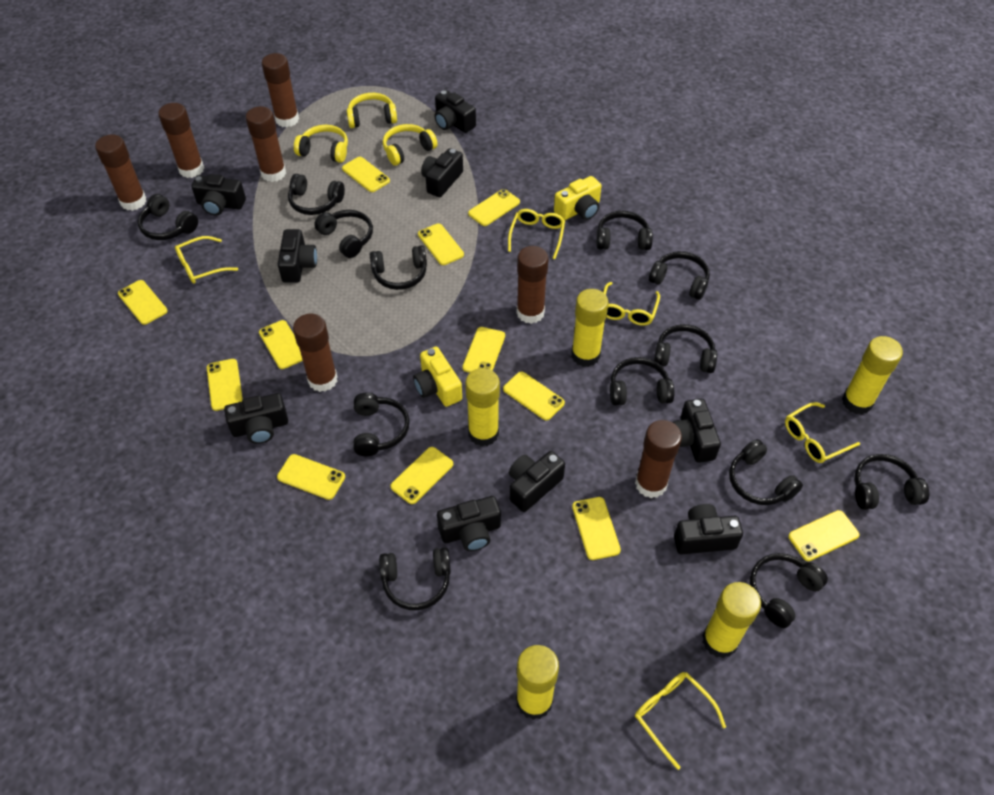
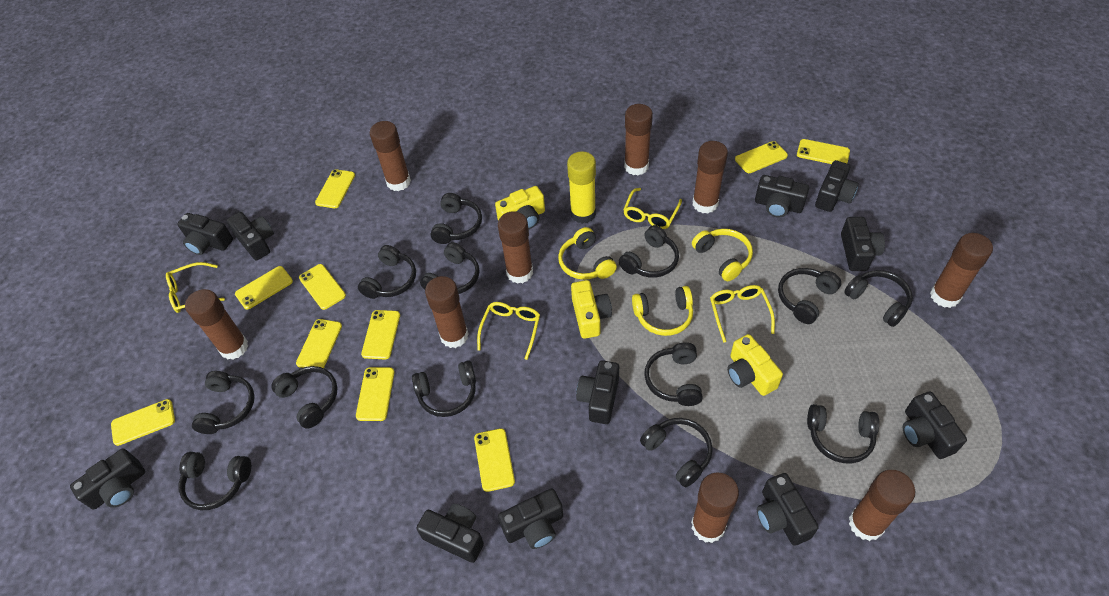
black camera: [191,174,246,216] [224,393,288,444] [278,229,317,283] [421,148,463,197] [434,90,476,133] [437,496,501,551] [509,451,565,512] [672,399,721,463] [674,504,743,555] = 9 -> [70,449,145,510] [177,213,233,255] [227,212,274,260] [416,504,484,563] [498,489,563,549] [576,360,619,424] [755,175,809,217] [757,473,819,546] [815,160,859,212] [841,217,885,271] [903,391,967,459] = 11
brown glue stick: [95,134,146,211] [158,103,204,178] [246,106,286,182] [262,53,299,127] [293,314,338,392] [517,246,549,324] [635,420,682,498] = 7 -> [185,289,248,360] [370,121,411,191] [425,276,469,348] [498,211,533,284] [624,104,653,175] [691,472,739,543] [693,141,728,213] [849,470,915,541] [930,233,993,308] = 9
yellow camera: [413,347,462,407] [554,176,602,220] = 2 -> [495,186,545,229] [571,280,612,339] [727,334,783,396] = 3
yellow glasses: [175,236,238,284] [508,209,565,259] [603,282,660,326] [635,672,726,770] [785,402,860,463] = 5 -> [166,262,225,313] [477,302,540,360] [623,188,682,229] [710,285,775,343] = 4
yellow glue stick: [465,368,500,446] [516,645,559,720] [571,289,609,367] [702,582,761,658] [842,336,903,414] = 5 -> [567,151,596,224] = 1
yellow phone: [118,280,168,325] [207,359,243,411] [259,320,303,369] [277,454,345,500] [342,157,390,192] [390,447,453,504] [418,223,464,265] [462,327,505,373] [468,189,520,226] [503,372,565,421] [572,497,621,560] [788,510,859,561] = 12 -> [111,399,175,446] [235,266,293,310] [296,319,342,368] [299,264,346,310] [315,169,355,208] [356,367,395,421] [361,310,400,359] [474,428,515,492] [735,141,788,173] [797,139,850,164] = 10

